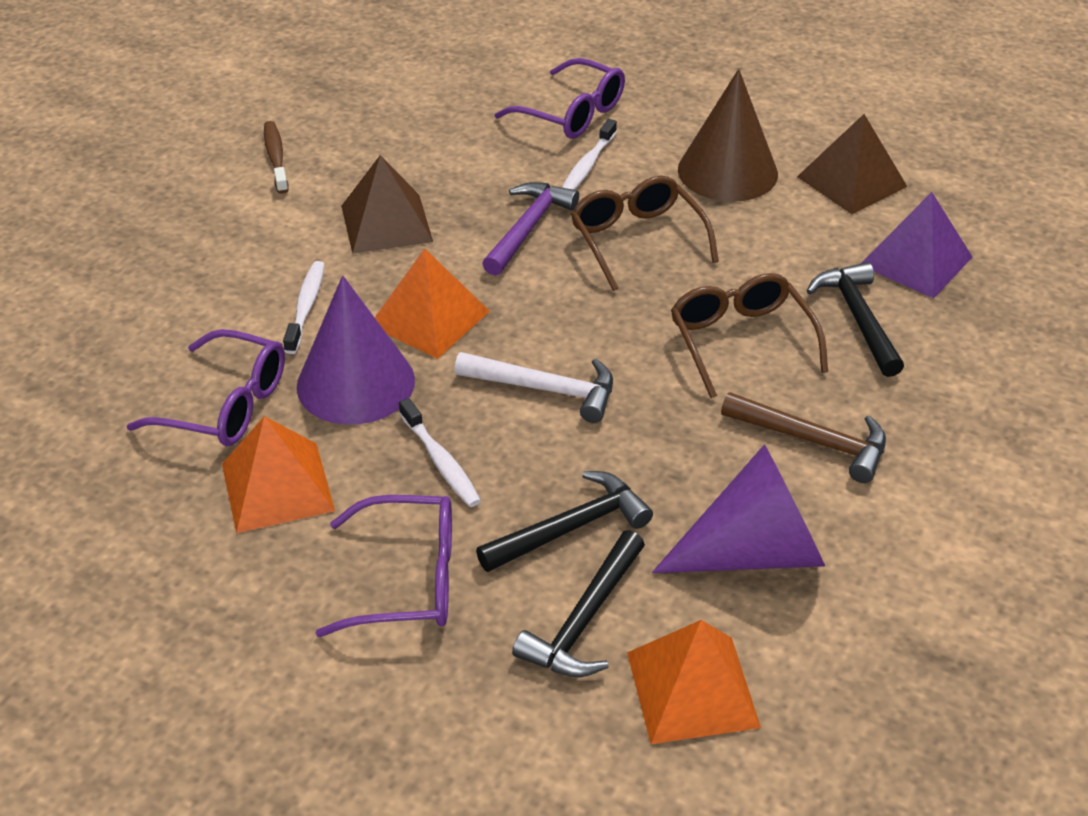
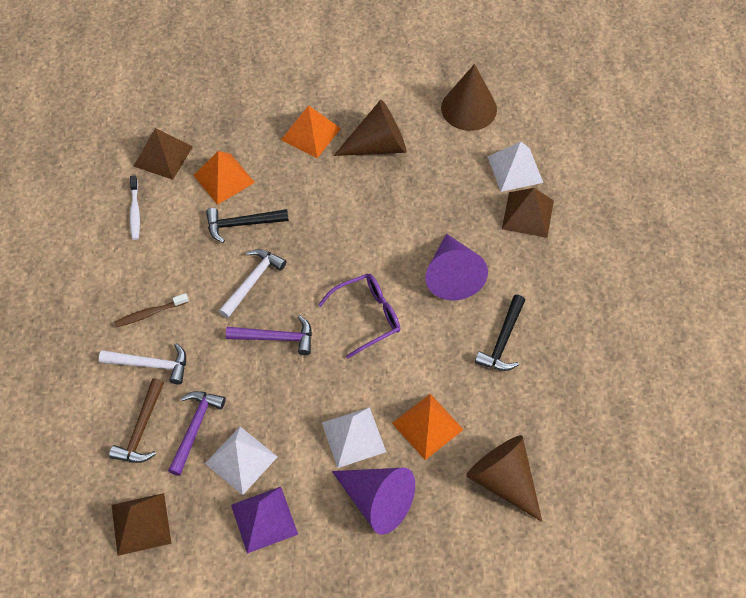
black hammer: [476,471,653,572] [512,530,645,677] [807,262,904,377] = 3 -> [206,208,289,243] [475,295,525,371] = 2
brown cone: [678,69,778,202] = 1 -> [333,100,406,156] [441,64,497,131] [466,435,542,522] = 3
brown glasses: [571,176,719,291] [671,273,828,398] = 2 -> none = 0
brown pyramid: [341,155,433,254] [797,114,908,214] = 2 -> [112,493,172,556] [134,128,193,180] [502,188,554,238] = 3
purple glasses: [127,329,285,446] [316,495,452,637] [494,58,625,139] = 3 -> [318,274,400,359] = 1
purple hammer: [482,182,579,276] = 1 -> [168,391,226,476] [226,315,312,355] = 2
white hammer: [455,352,613,423] = 1 -> [99,343,186,385] [219,249,286,318] = 2
white pyramid: none = 0 -> [205,427,278,495] [322,407,386,468] [488,142,543,192] = 3
white toothbrush: [283,261,325,354] [399,398,481,507] [562,119,617,190] = 3 -> [130,175,140,240] = 1

